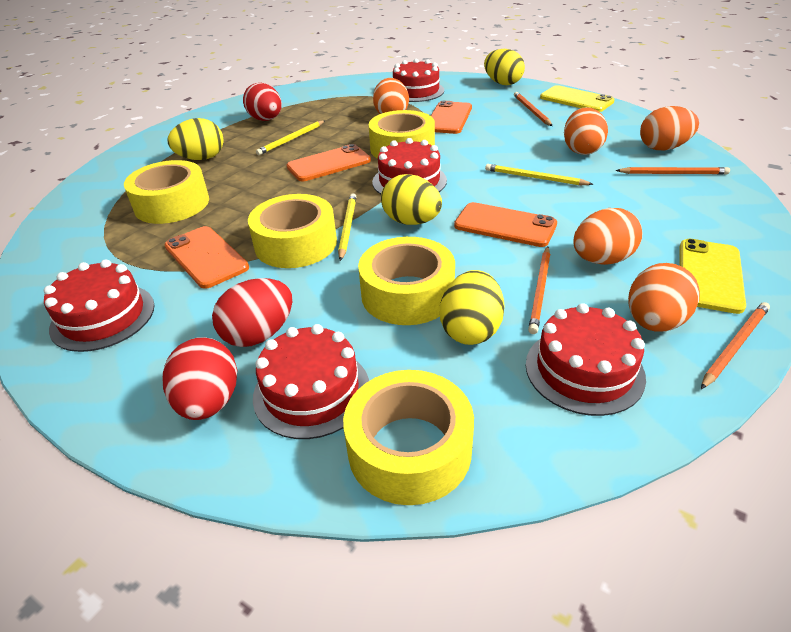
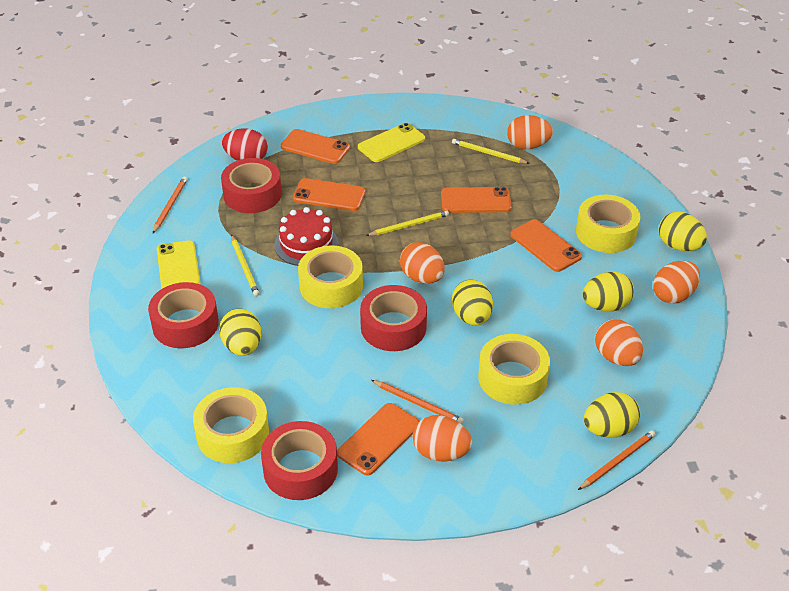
orange pencil: [514,92,552,126] [528,246,550,334] [616,167,730,175] [701,302,770,389] = 4 -> [153,177,187,233] [371,380,464,424] [578,430,656,490] = 3
orange phone: [164,226,249,289] [287,144,371,181] [431,101,472,134] [454,202,557,247] = 4 -> [281,129,350,164] [293,178,366,211] [337,403,419,475] [441,187,512,213] [510,219,582,272] = 5
red cake: [44,259,155,352] [253,324,369,439] [372,138,447,194] [393,59,444,102] [526,303,646,416] = 5 -> [274,207,339,266] = 1
red egg: [163,337,237,420] [212,278,292,347] [243,83,282,121] = 3 -> [222,128,268,161] = 1
red tape: none = 0 -> [148,282,219,348] [221,158,282,213] [261,421,338,500] [360,285,427,351] = 4
yellow egg: [167,118,224,160] [381,174,442,225] [440,270,505,345] [484,49,525,85] = 4 -> [219,308,261,356] [452,280,493,326] [583,272,634,312] [584,392,640,438] [659,212,707,251] = 5
yellow tape: [124,160,209,224] [248,194,337,268] [343,370,474,505] [358,237,455,325] [369,110,435,159] = 5 -> [193,387,269,463] [298,246,363,308] [478,334,550,405] [576,195,641,253] = 4

